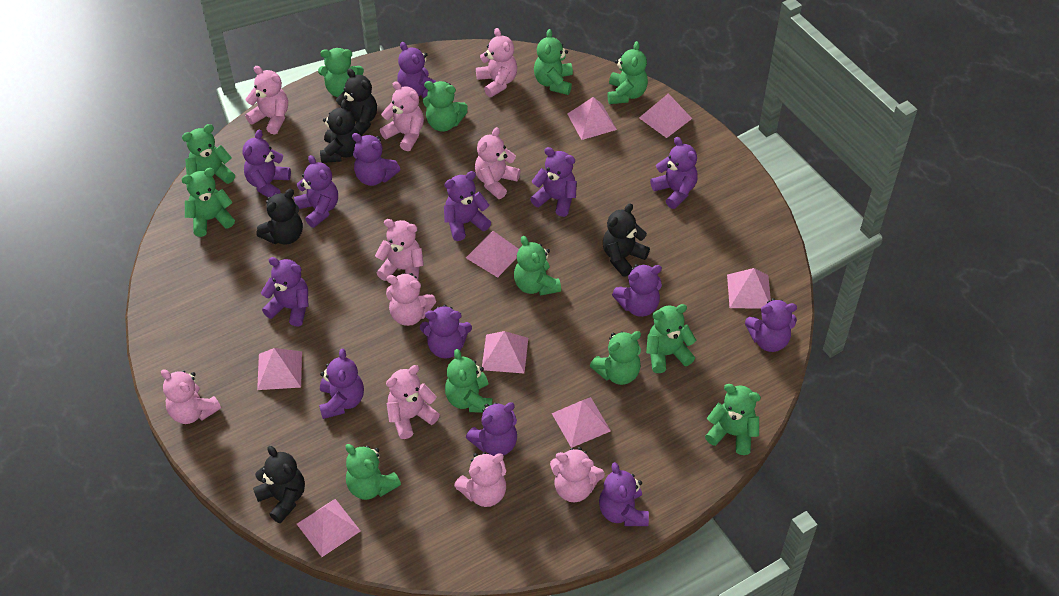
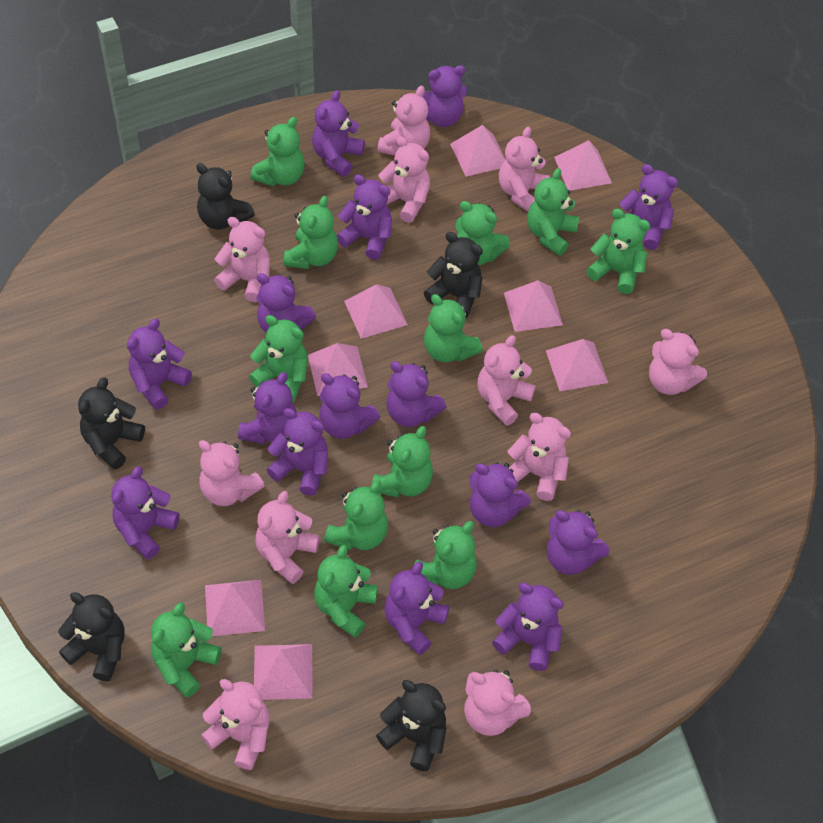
pink teddy bear: [161,369,221,424] [245,66,288,135] [375,219,424,281] [380,81,424,151] [386,273,436,326] [386,365,440,439] [454,452,506,507] [475,127,521,199] [476,28,517,97] [550,447,605,502] = 10 -> [199,440,265,506] [201,679,270,770] [214,217,270,302] [255,491,320,584] [377,85,430,155] [378,136,430,223] [464,670,531,736] [477,335,536,426] [499,127,550,211] [508,413,571,501] [649,329,707,395] = 11
purple teddy bear: [243,130,291,197] [261,257,309,326] [294,155,338,228] [319,349,364,419] [352,133,401,186] [397,42,436,98] [420,305,472,359] [444,171,491,241] [466,402,517,456] [530,147,577,217] [599,462,649,526] [612,264,662,317] [650,137,698,209] [745,298,797,352] = 14 -> [111,466,179,560] [127,319,192,410] [238,372,297,444] [256,273,316,333] [267,408,328,496] [312,90,365,177] [319,373,380,439] [337,174,392,260] [384,561,449,655] [386,361,446,427] [422,65,467,127] [470,462,531,527] [492,583,564,671] [547,510,609,575] [619,164,678,250] = 15

